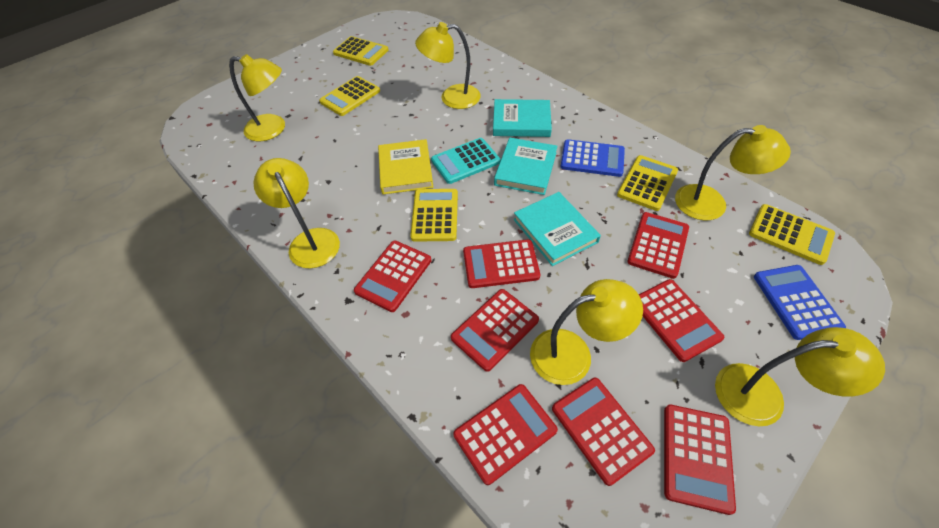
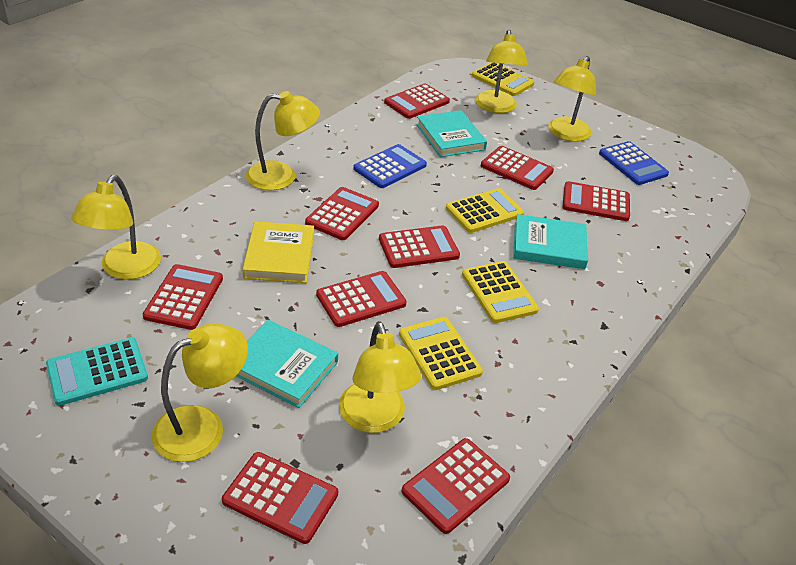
red calculator: [354,241,431,312] [451,289,539,372] [453,384,558,485] [463,239,540,288] [552,378,655,486] [627,212,689,279] [639,279,724,362] [664,405,736,515] = 8 -> [143,264,223,330] [222,452,338,544] [305,187,379,240] [316,271,407,327] [379,225,460,268] [384,84,450,119] [402,438,510,534] [481,146,554,190] [563,181,630,221] = 9
yellow calculator: [319,76,380,116] [333,36,389,66] [410,189,458,242] [617,155,678,211] [749,204,835,265] = 5 -> [399,317,483,390] [446,188,524,233] [462,261,539,323] [472,62,534,96] = 4

